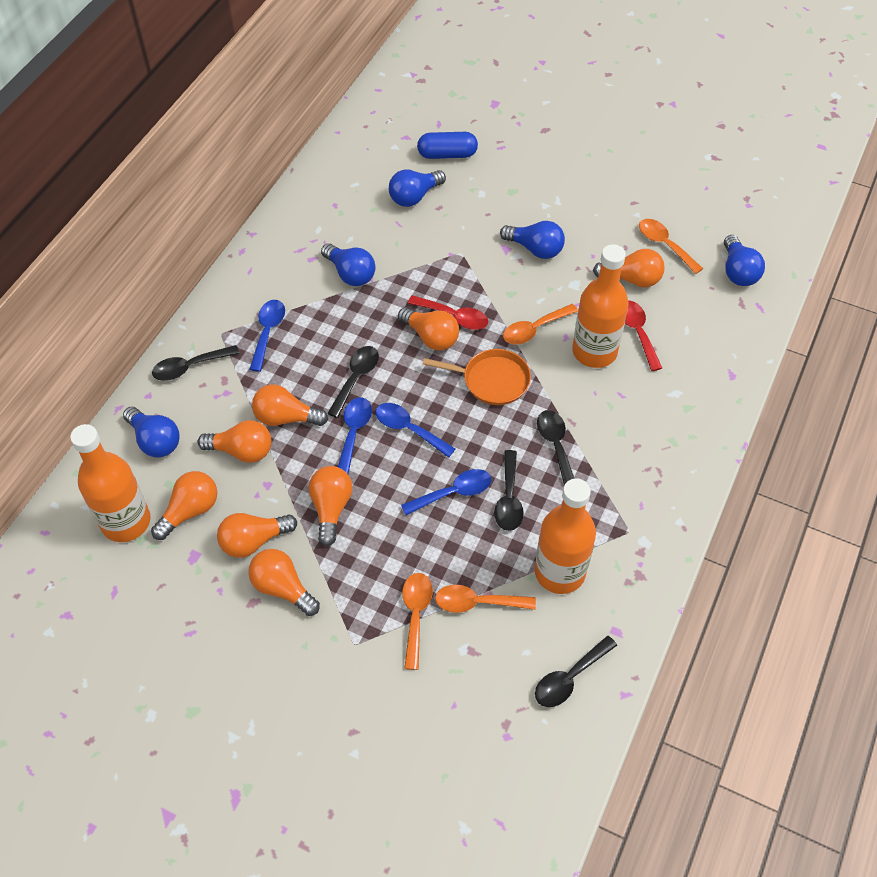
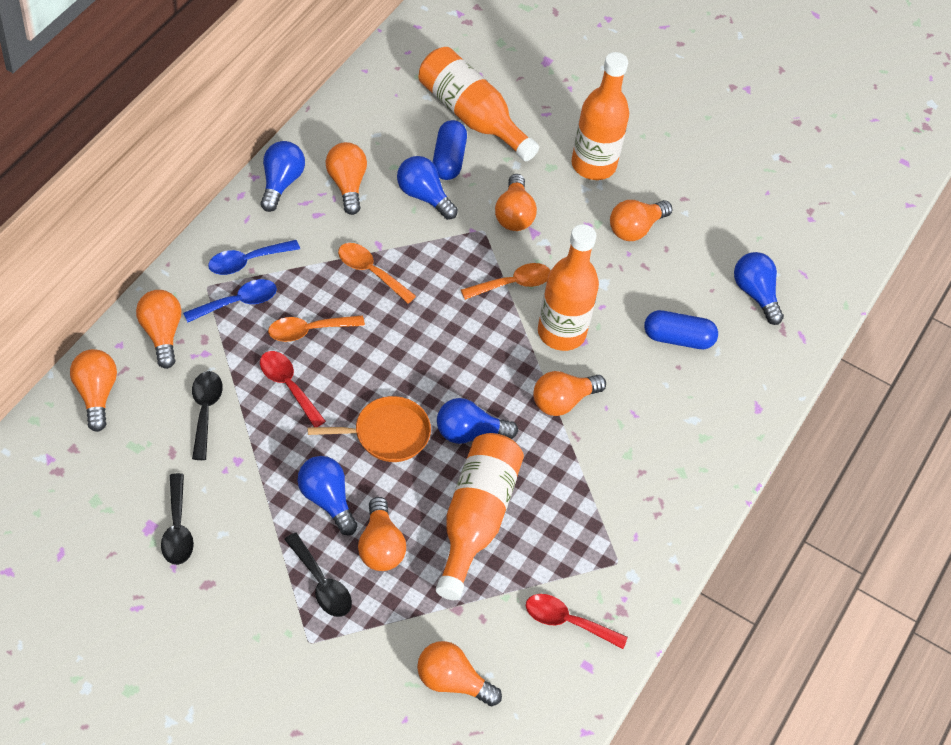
black spoon: [152,345,240,381] [327,346,379,418] [494,450,524,531] [535,636,617,707] [537,410,575,485] = 5 -> [161,473,194,565] [192,371,223,460] [284,533,352,617] = 3
blue capsule: [417,132,478,159] = 1 -> [432,120,467,180] [644,310,718,349] = 2
blue spoon: [249,300,285,372] [338,397,372,474] [376,403,455,458] [401,469,492,515] = 4 -> [183,279,277,323] [208,240,300,275] = 2
orange bottle: [70,424,151,542] [535,478,596,594] [572,244,629,368] = 3 -> [418,47,539,161] [436,433,524,600] [538,224,599,351] [571,52,629,180] = 4
orange spoon: [402,573,433,670] [435,585,536,613] [503,304,578,345] [639,219,703,274] = 4 -> [268,315,365,342] [338,243,416,304] [461,263,551,300] = 3

